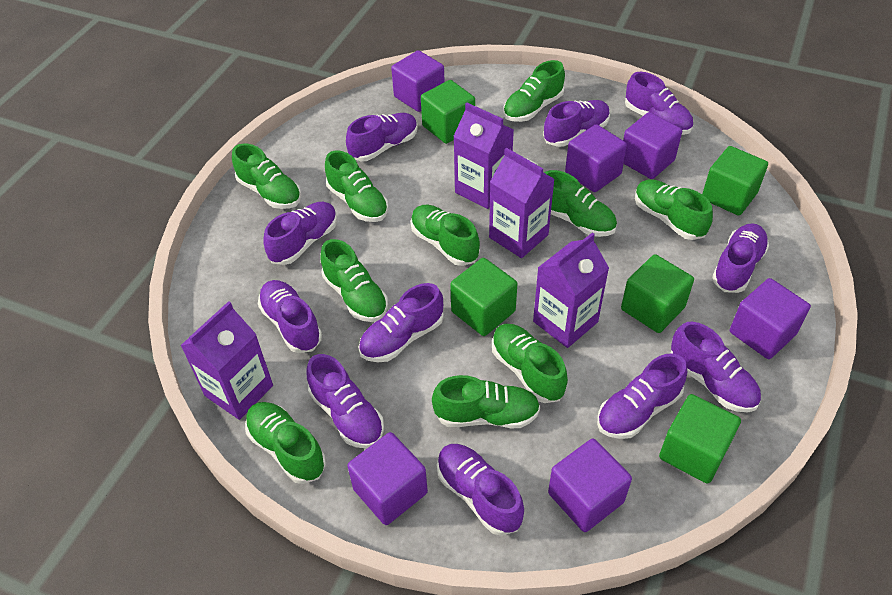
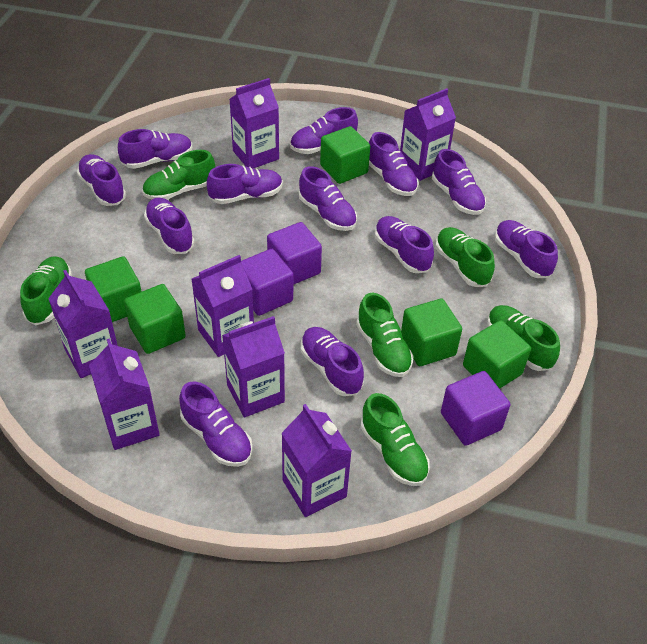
green shoe: [232,143,301,209] [245,402,326,484] [321,239,388,322] [325,150,388,222] [411,205,480,266] [432,375,540,428] [492,324,568,403] [503,60,565,122] [544,170,617,237] [635,179,713,240] = 10 -> [20,256,72,325] [142,150,215,200] [356,293,414,377] [361,393,430,486] [435,227,495,287] [487,305,560,371] = 6
purple carton: [180,301,273,420] [453,103,514,209] [489,148,554,258] [533,232,609,348] = 4 -> [48,270,118,378] [89,338,160,450] [192,255,254,357] [222,316,285,417] [229,78,279,168] [281,404,352,517] [400,88,456,181] = 7
purple cube: [347,432,428,525] [391,50,445,112] [548,438,632,532] [565,124,627,192] [623,112,682,179] [730,278,811,359] = 6 -> [241,249,293,316] [267,222,322,285] [441,371,510,446] = 3
purple shoe: [258,280,322,353] [263,202,337,265] [307,354,384,449] [346,113,418,161] [359,283,444,362] [437,444,524,536] [543,100,610,147] [597,353,687,439] [625,72,693,135] [670,322,761,412] [712,223,769,293] = 11 -> [77,154,126,206] [118,129,193,169] [144,197,195,254] [179,382,252,467] [207,164,283,204] [290,107,358,154] [299,166,357,231] [301,327,364,396] [369,132,418,196] [375,216,434,273] [432,149,486,215] [495,220,558,278] = 12

